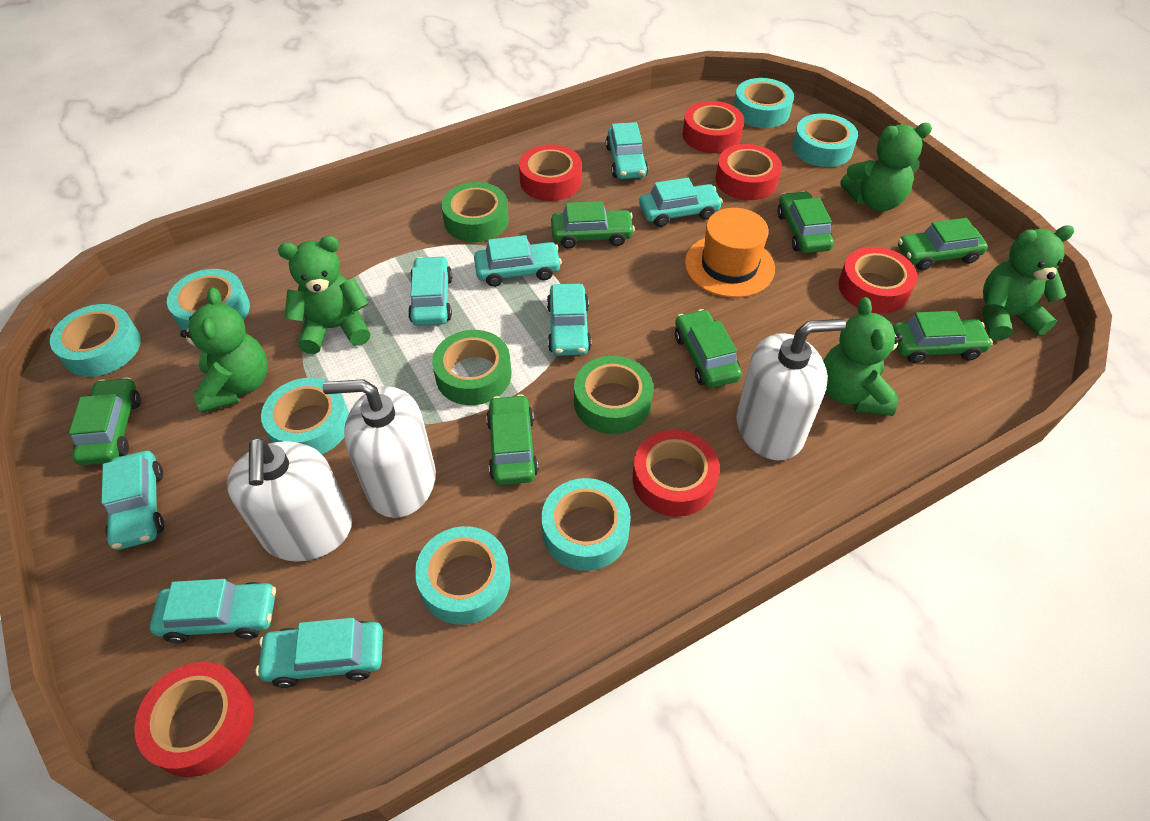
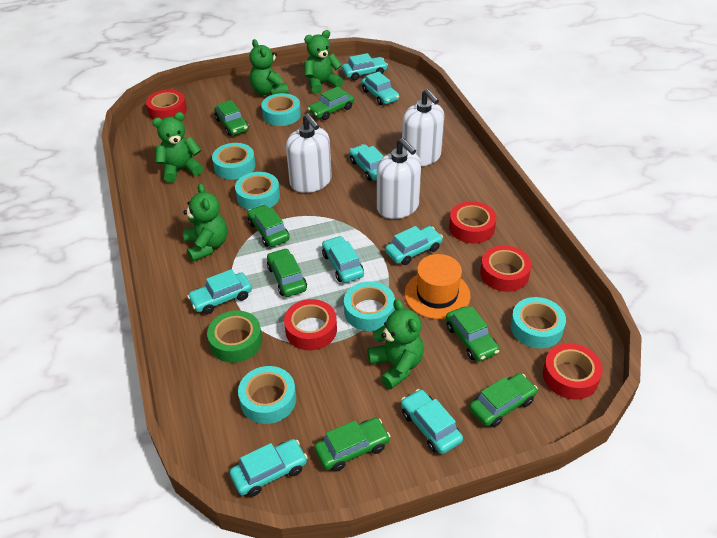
green tape: [432,330,511,405] [441,182,509,242] [574,356,653,434] = 3 -> [207,310,262,363] = 1
red tape: [134,662,254,777] [519,144,582,201] [633,430,720,517] [682,101,744,153] [715,144,782,200] [838,247,917,314] = 6 -> [146,90,187,119] [284,299,337,350] [449,201,496,244] [480,245,531,292] [543,343,603,400] = 5
turquoise tape: [50,304,141,377] [167,269,250,330] [261,377,349,454] [415,526,511,625] [541,478,631,571] [734,78,794,128] [792,114,858,167] = 7 -> [212,143,256,180] [235,172,280,210] [238,366,296,424] [261,93,301,126] [344,282,395,331] [510,297,566,348] = 6

